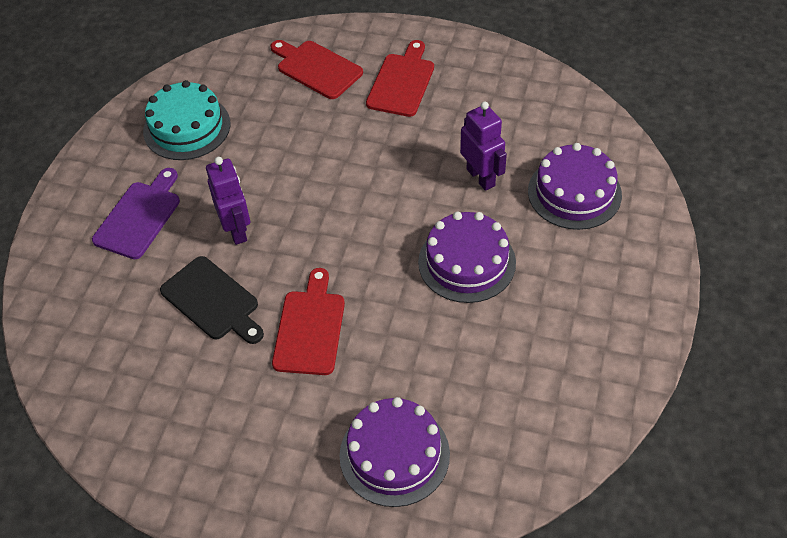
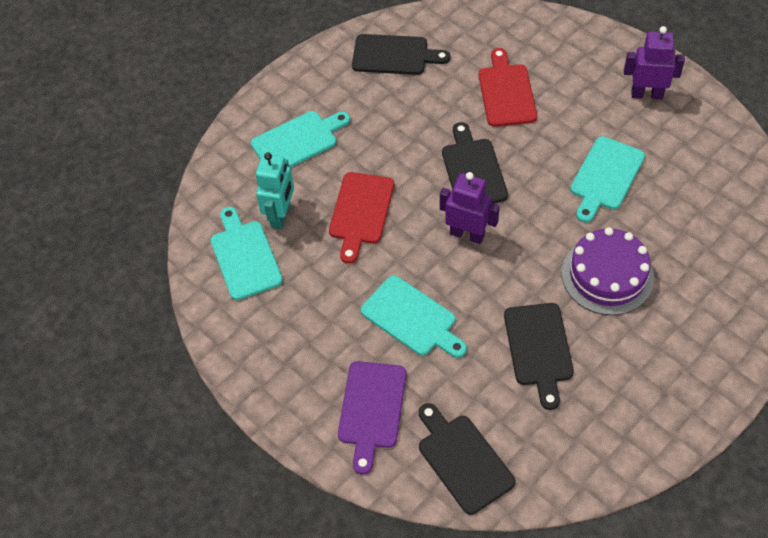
black cutting board: [160,256,264,344] = 1 -> [352,34,450,75] [419,403,516,515] [442,122,508,203] [504,303,574,410] = 4
purple cake: [339,397,450,507] [418,212,516,303] [528,143,622,230] = 3 -> [562,227,654,315] = 1
red cutting board: [270,40,363,99] [272,268,345,375] [366,40,434,117] = 3 -> [329,172,394,264] [479,48,537,127] = 2
turquoise cake: [143,80,230,160] = 1 -> none = 0
turquoise cutting board: none = 0 -> [211,207,283,300] [251,111,350,168] [361,275,467,358] [570,136,645,223] = 4
turquoise robot: none = 0 -> [256,152,294,229] = 1

